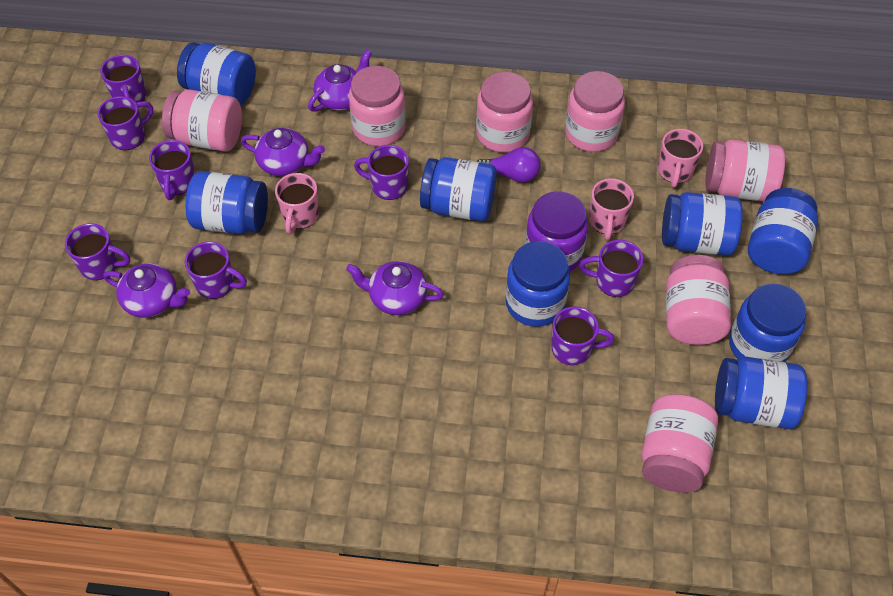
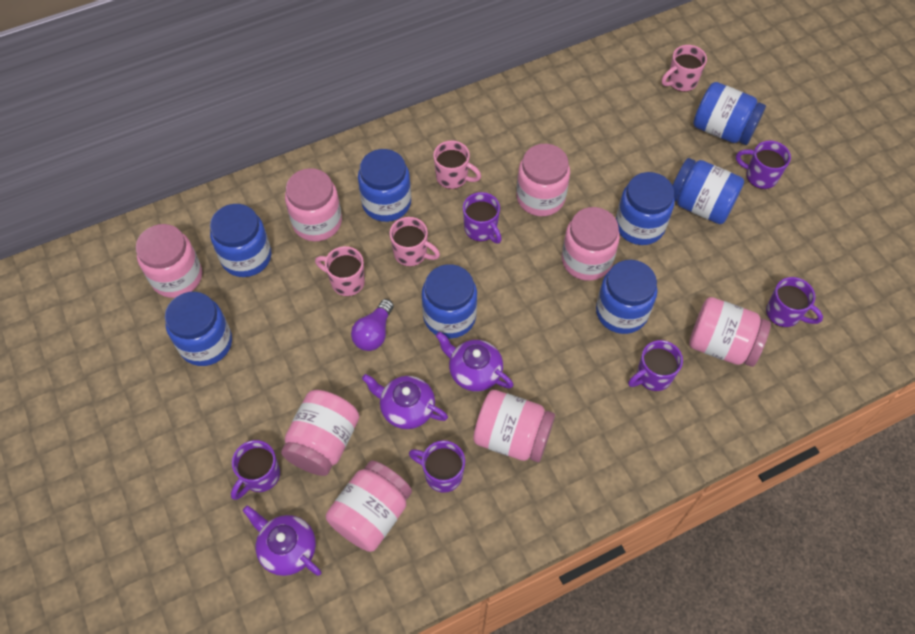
pink jar: [162,90,242,152] [349,66,406,146] [476,72,533,153] [565,71,625,152] [642,394,718,493] [666,255,731,345] [705,140,785,201] = 7 -> [136,224,202,298] [281,390,359,476] [285,168,342,241] [326,461,412,552] [473,390,555,462] [516,144,570,216] [562,207,620,281] [689,297,771,367] = 8
pink mug: [275,173,319,234] [589,178,634,240] [658,129,703,188] = 3 -> [315,246,365,296] [390,217,440,266] [433,140,481,189] [662,45,707,92] = 4
purple jar: [525,192,588,272] = 1 -> none = 0
purple mug: [65,223,130,280] [98,96,153,150] [100,55,146,103] [149,140,195,200] [185,242,247,299] [354,145,409,200] [551,307,614,365] [579,240,643,297] = 8 -> [231,440,280,500] [409,440,465,493] [463,192,502,244] [628,340,683,391] [736,140,791,189] [766,277,823,327] = 6
purple teapot: [103,263,190,318] [241,128,325,176] [308,50,372,112] [346,261,444,315] = 4 -> [243,505,322,576] [362,374,448,429] [436,332,514,391] = 3

